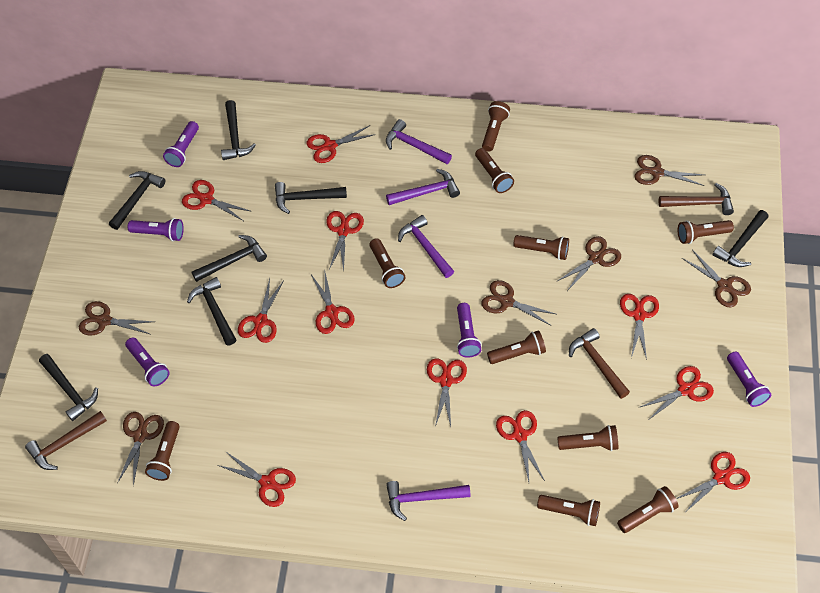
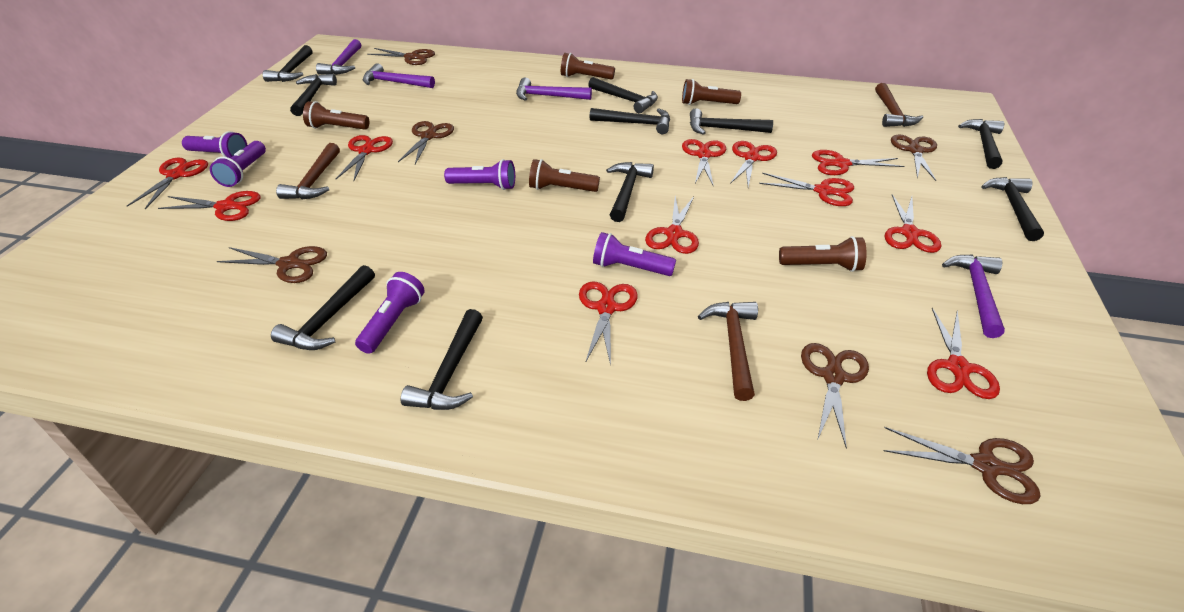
black hammer: [39,354,98,421] [109,171,165,230] [187,277,236,346] [191,235,267,282] [221,100,256,160] [275,182,347,214] [713,210,769,267] = 7 -> [263,45,313,82] [271,265,375,350] [290,74,337,116] [401,309,483,410] [588,77,658,113] [590,108,670,134] [606,162,654,222] [690,108,773,135] [958,119,1004,169] [981,177,1044,241] = 10
brown flashlight: [145,421,180,481] [369,238,405,288] [475,148,514,193] [482,101,510,151] [487,330,546,364] [513,235,569,260] [537,495,600,526] [557,425,618,451] [617,486,679,533] [678,220,734,244] = 10 -> [303,101,369,130] [529,159,600,192] [561,53,615,80] [682,79,741,105] [779,236,867,272] = 5

